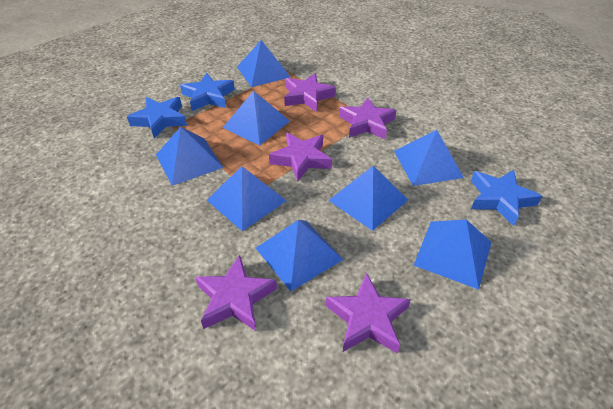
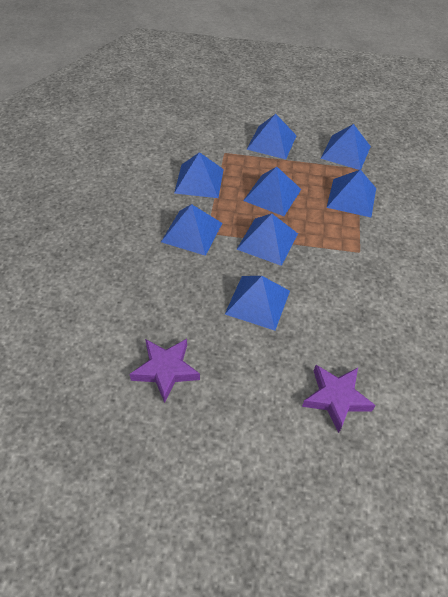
blue star: [127,97,187,139] [180,73,235,111] [471,169,542,226] = 3 -> none = 0
purple star: [195,255,277,331] [269,132,332,182] [284,73,336,112] [326,273,411,354] [339,97,396,139] = 5 -> [129,339,200,403] [302,365,376,433] = 2

